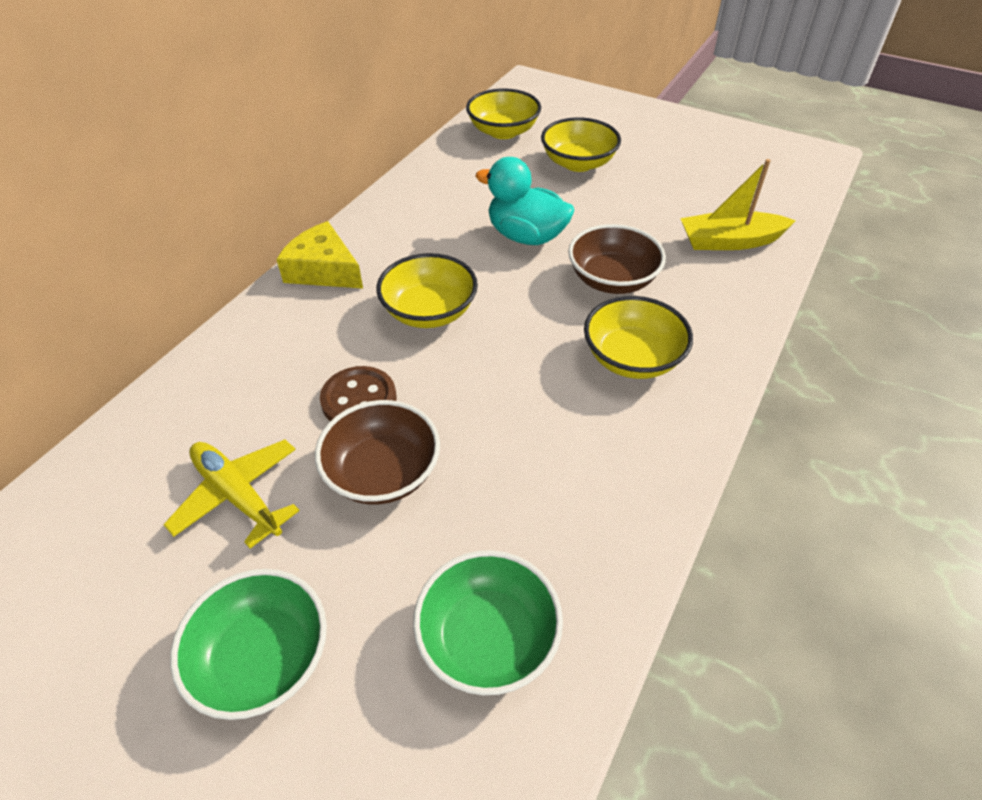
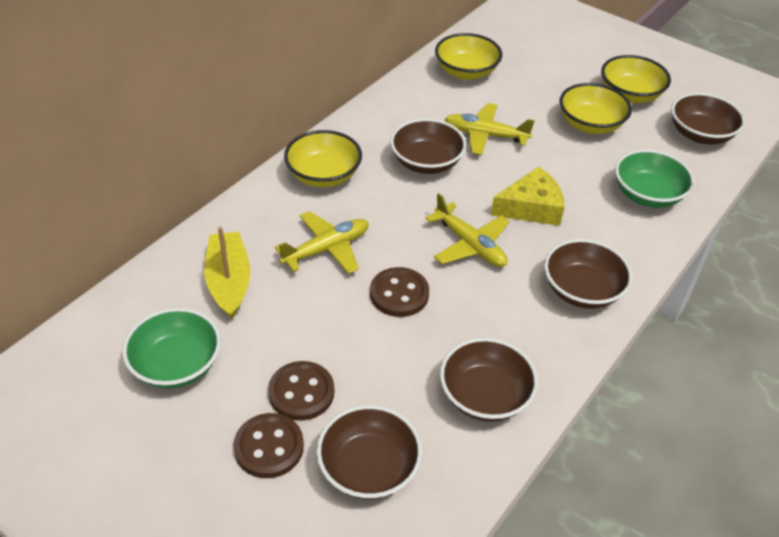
brown bowl: [315,400,440,505] [568,224,666,294] = 2 -> [316,405,422,500] [390,118,467,174] [440,338,538,422] [544,239,633,309] [671,93,745,144] = 5
brown button: [320,366,397,421] = 1 -> [233,413,304,478] [268,361,334,421] [370,267,429,317] = 3
turquoise duck: [475,157,574,245] = 1 -> none = 0
yellow plane: [163,440,300,549] = 1 -> [275,211,369,274] [425,193,510,267] [445,103,535,155] = 3

